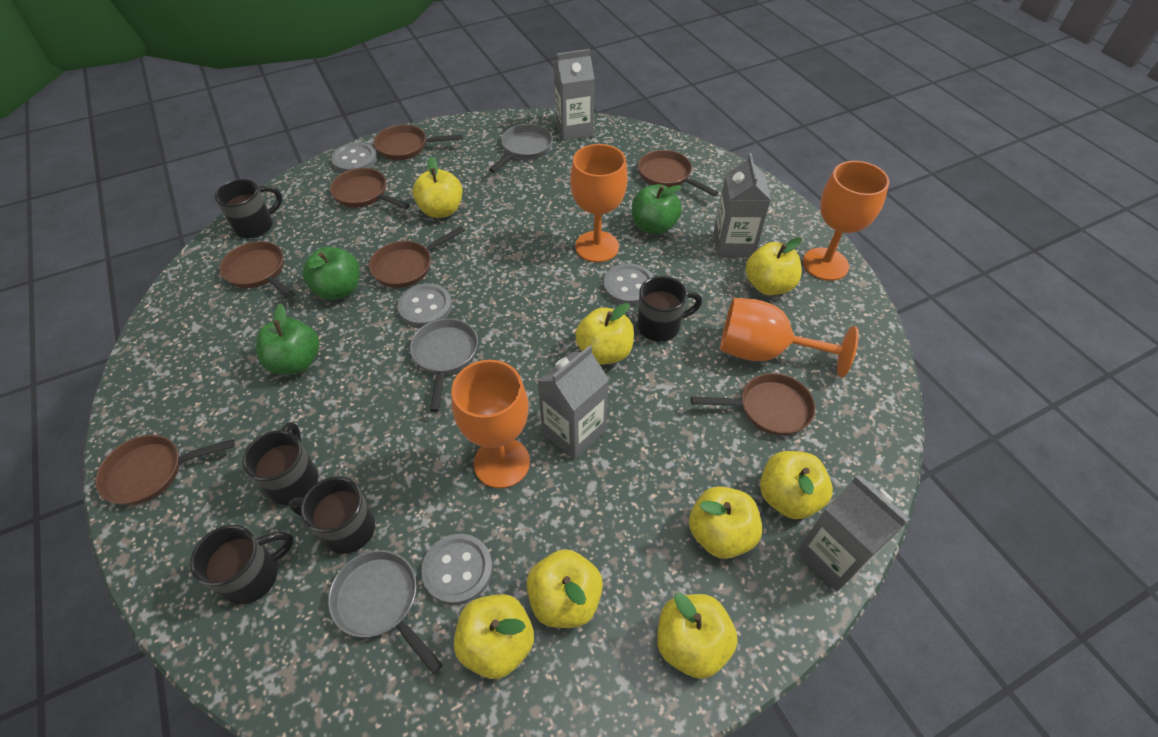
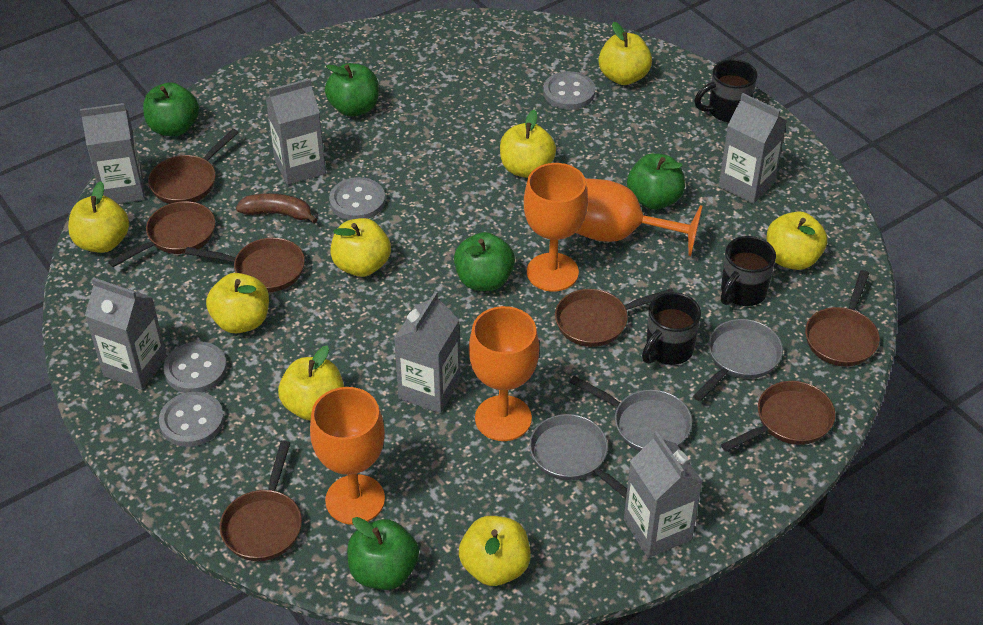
black mug: [190,525,294,604] [215,179,282,238] [242,422,318,505] [289,477,375,554] [638,276,702,341] = 5 -> [642,292,701,365] [694,59,757,122] [721,236,776,306] = 3
brown banana: none = 0 -> [236,193,317,224] = 1
green apple: [256,304,319,375] [302,247,360,300] [632,184,682,235] = 3 -> [143,82,199,136] [325,63,379,117] [347,517,419,590] [454,232,515,291] [627,153,685,210] = 5
grey carton: [537,345,609,459] [554,49,595,141] [714,153,771,258] [797,475,910,591] = 4 -> [80,103,145,204] [85,277,167,390] [266,78,326,185] [394,291,460,413] [624,431,703,558] [719,93,786,204] = 6

